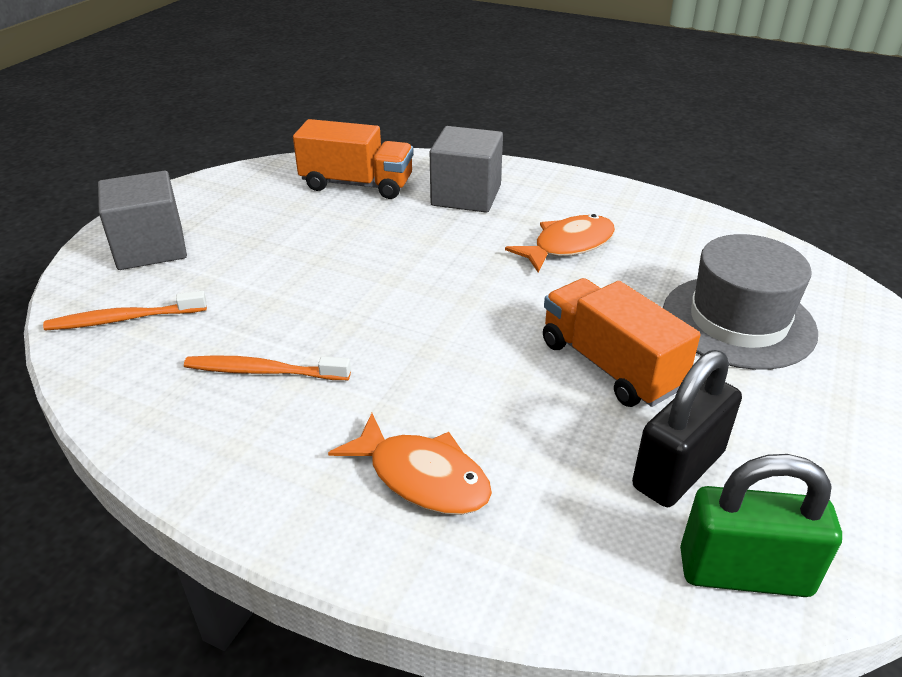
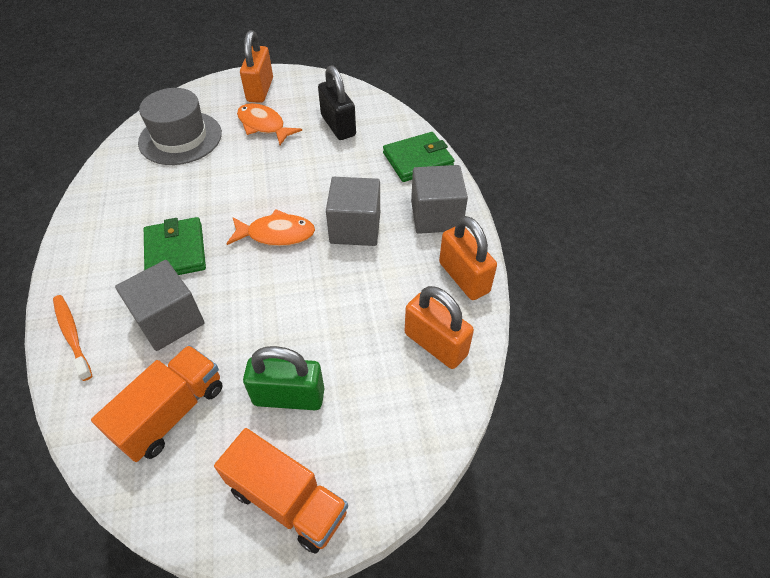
green wallet: none = 0 -> [144,217,206,275] [383,132,454,182] = 2
grey cube: [98,171,187,270] [430,126,503,213] = 2 -> [115,260,204,351] [326,177,380,246] [411,165,468,234] = 3
orange padlock: none = 0 -> [240,30,273,103] [405,286,474,369] [439,216,497,300] = 3
orange toothbrush: [43,291,207,330] [184,355,351,380] = 2 -> [53,295,92,381] = 1

